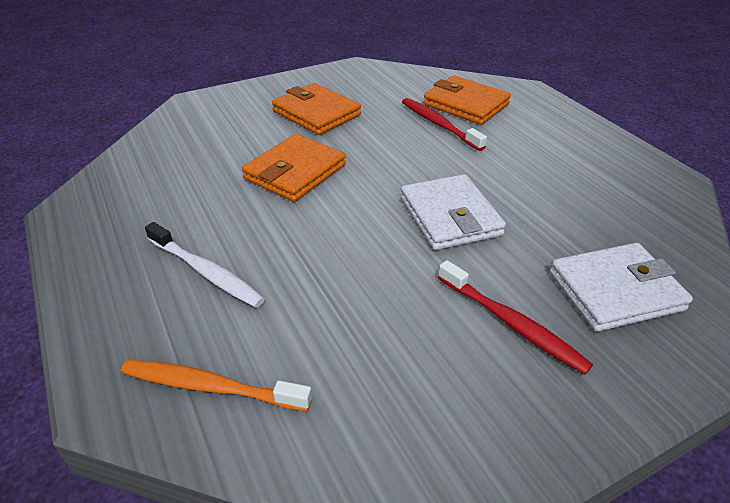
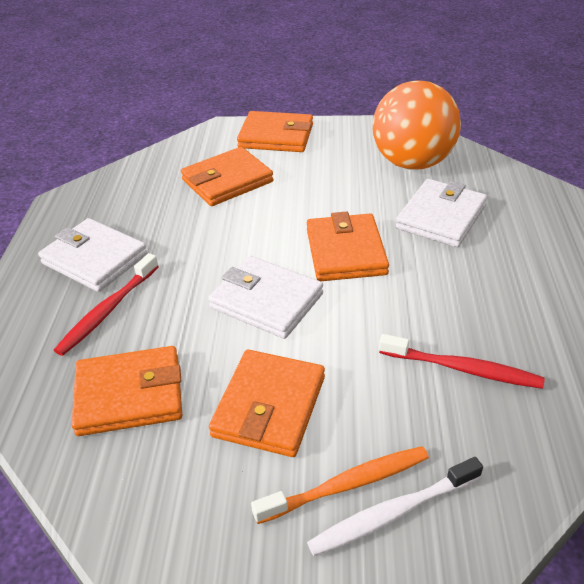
orange ball: none = 0 -> [373,80,461,170] = 1
orange wallet: [242,134,346,202] [272,83,361,135] [423,76,511,125] = 3 -> [71,346,182,436] [181,147,274,206] [209,349,325,457] [237,111,313,152] [307,212,389,281] = 5
white wallet: [400,174,506,250] [549,243,693,332] = 2 -> [38,218,148,292] [208,256,323,339] [396,179,487,247] = 3

